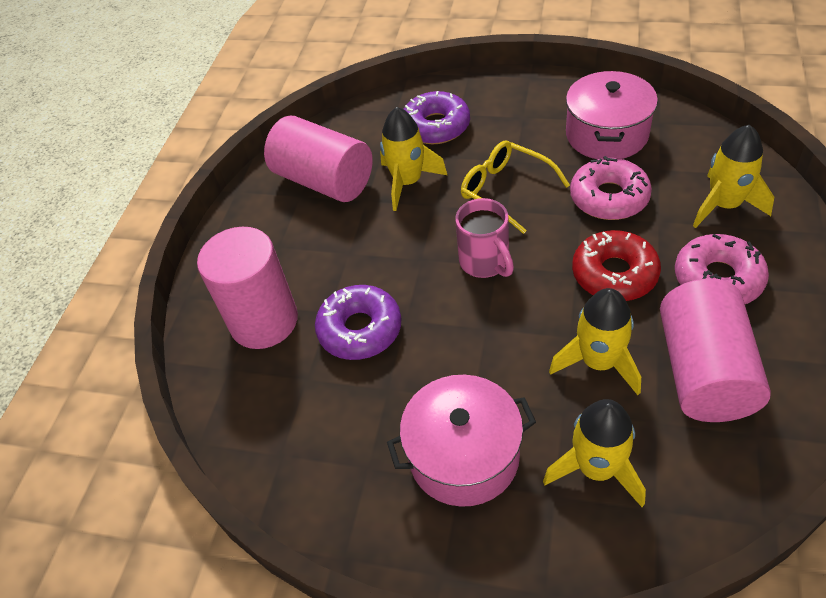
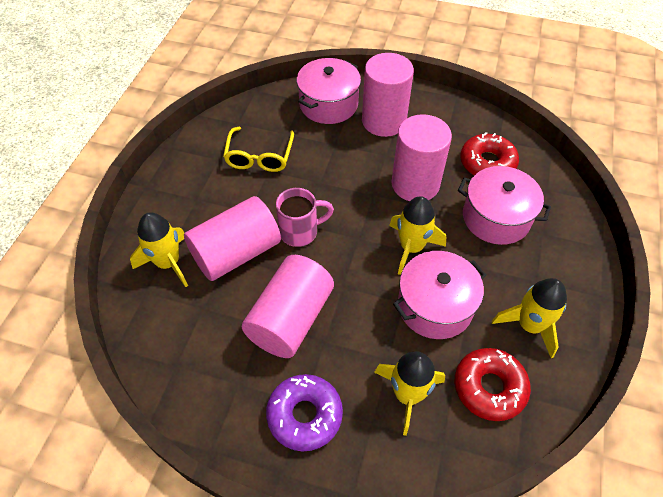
pink cylinder: [197,227,298,349] [264,115,373,202] [660,279,771,422] = 3 -> [184,196,281,281] [242,255,334,358] [362,53,414,137] [391,114,452,201] = 4
pink donut: [570,156,652,220] [675,234,769,304] = 2 -> none = 0
pink pot: [387,375,536,507] [566,71,658,159] = 2 -> [297,58,361,124] [393,251,486,339] [458,166,551,245] = 3
purple donut: [315,285,401,360] [404,91,470,144] = 2 -> [266,374,343,452] = 1
red donut: [572,230,661,301] = 1 -> [455,348,531,421] [460,132,519,175] = 2

